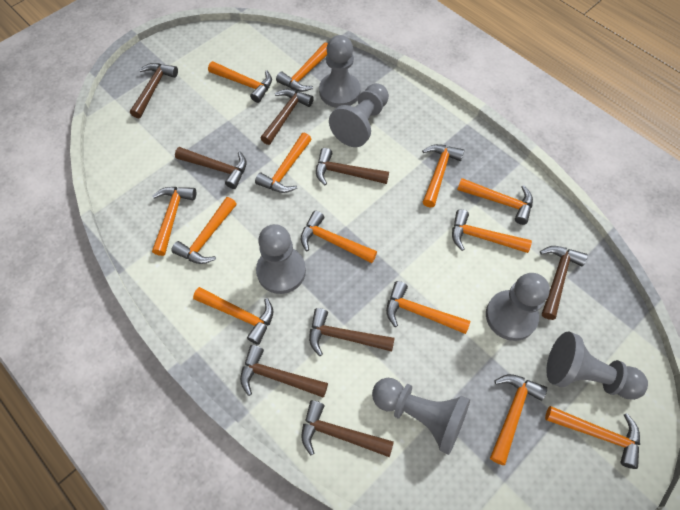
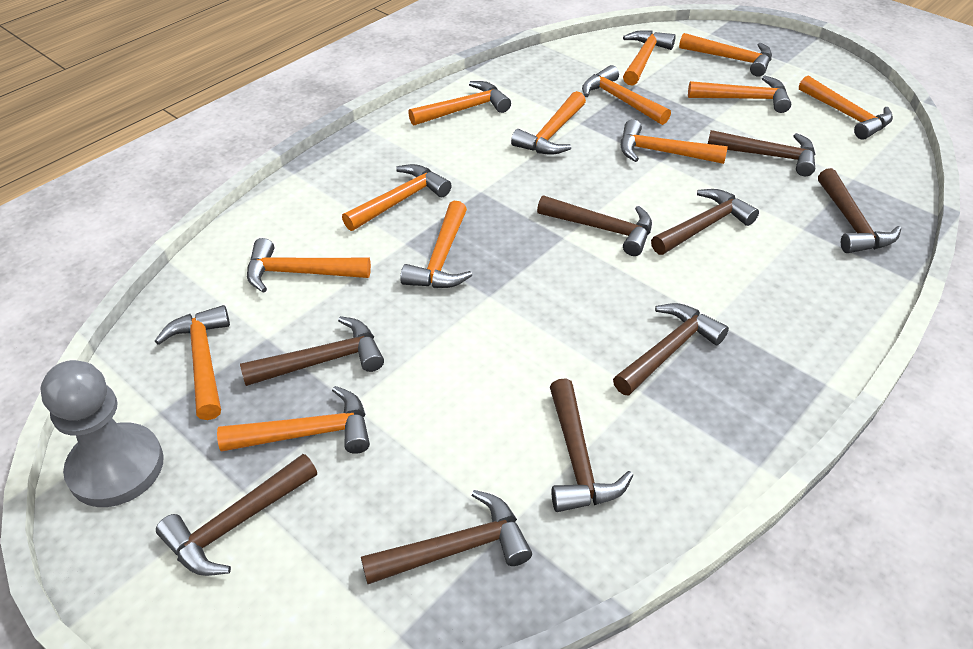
brown hammer: [130,63,178,118] [175,147,247,189] [240,345,328,398] [260,89,314,145] [301,400,394,457] [309,308,395,356] [316,148,389,186] [540,246,588,320] = 8 -> [156,454,317,576] [240,316,384,386] [361,490,532,584] [537,195,652,256] [550,378,633,512] [613,303,729,396] [651,189,759,255] [708,130,815,176] [818,168,901,253] = 9
grey pawn: [256,224,306,294] [319,35,361,108] [329,83,389,147] [372,378,470,455] [486,273,550,341] [546,331,648,400] = 6 -> [40,360,164,507] = 1

